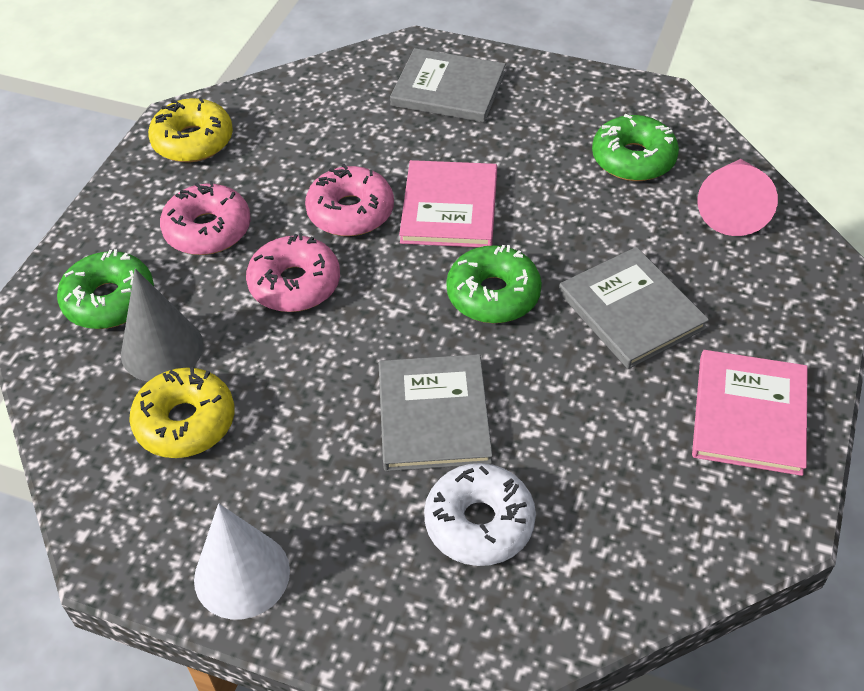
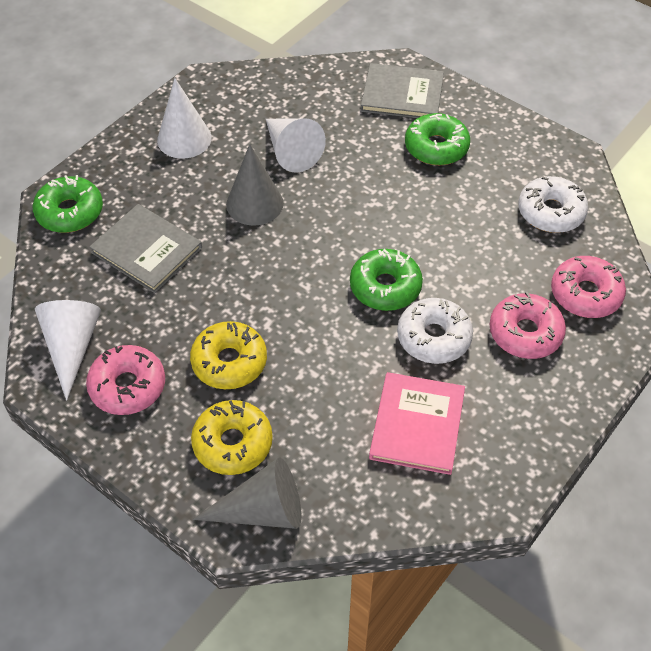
grey book: [379,354,493,471] [390,48,506,122] [559,247,709,369] = 3 -> [89,204,202,293] [361,63,444,118] = 2
grey cone: [121,269,204,381] = 1 -> [193,458,302,529] [226,144,284,226] = 2
pink book: [399,160,497,247] [692,350,808,476] = 2 -> [369,372,465,475] = 1
pink cone: [697,159,778,236] = 1 -> none = 0
white cone: [194,503,290,619] = 1 -> [35,300,101,401] [157,78,212,159] [266,118,326,172] = 3
white donut: [424,463,536,566] = 1 -> [397,298,473,364] [518,176,588,233] = 2

